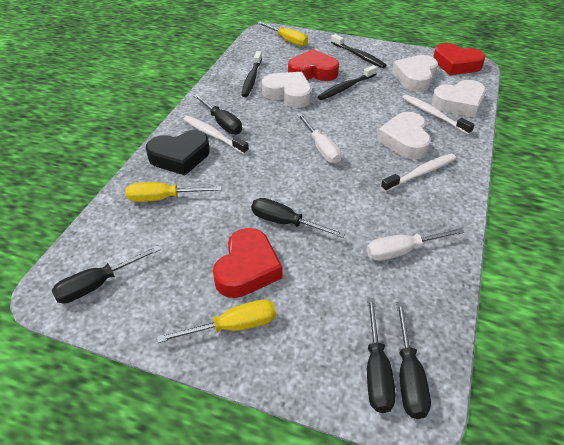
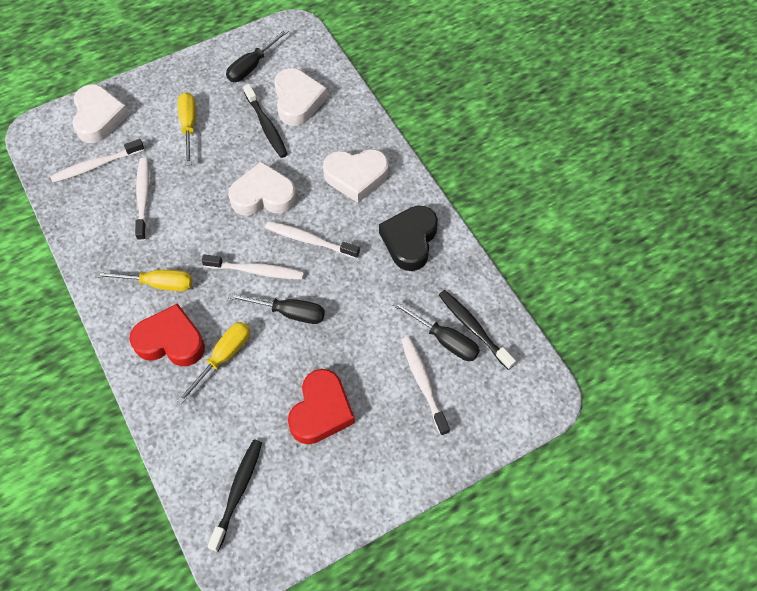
black screwdriver: [52,245,161,303] [194,94,242,134] [251,198,345,238] [367,298,396,413] [396,302,431,419] = 5 -> [226,29,289,82] [228,293,325,324] [392,301,480,361] = 3
red heart: [213,228,282,298] [288,49,339,81] [433,43,485,75] = 3 -> [129,303,205,366] [288,369,355,444] = 2
white screwdriver: [297,113,342,164] [367,228,464,261] = 2 -> none = 0
white toothbrush: [183,116,249,154] [381,154,456,192] [402,94,474,135] = 3 -> [50,139,144,183] [135,158,149,241] [202,254,304,279] [265,221,360,259] [401,337,450,436] = 5

